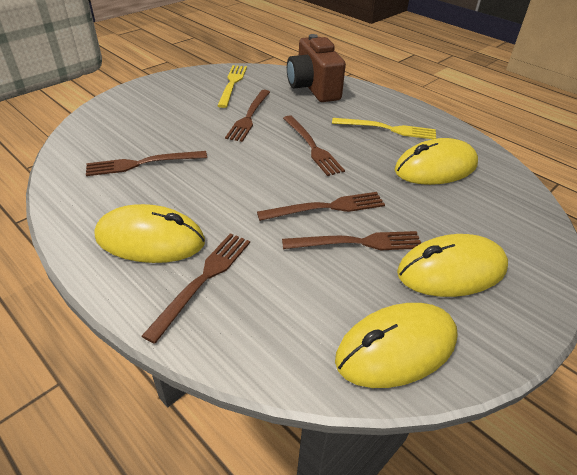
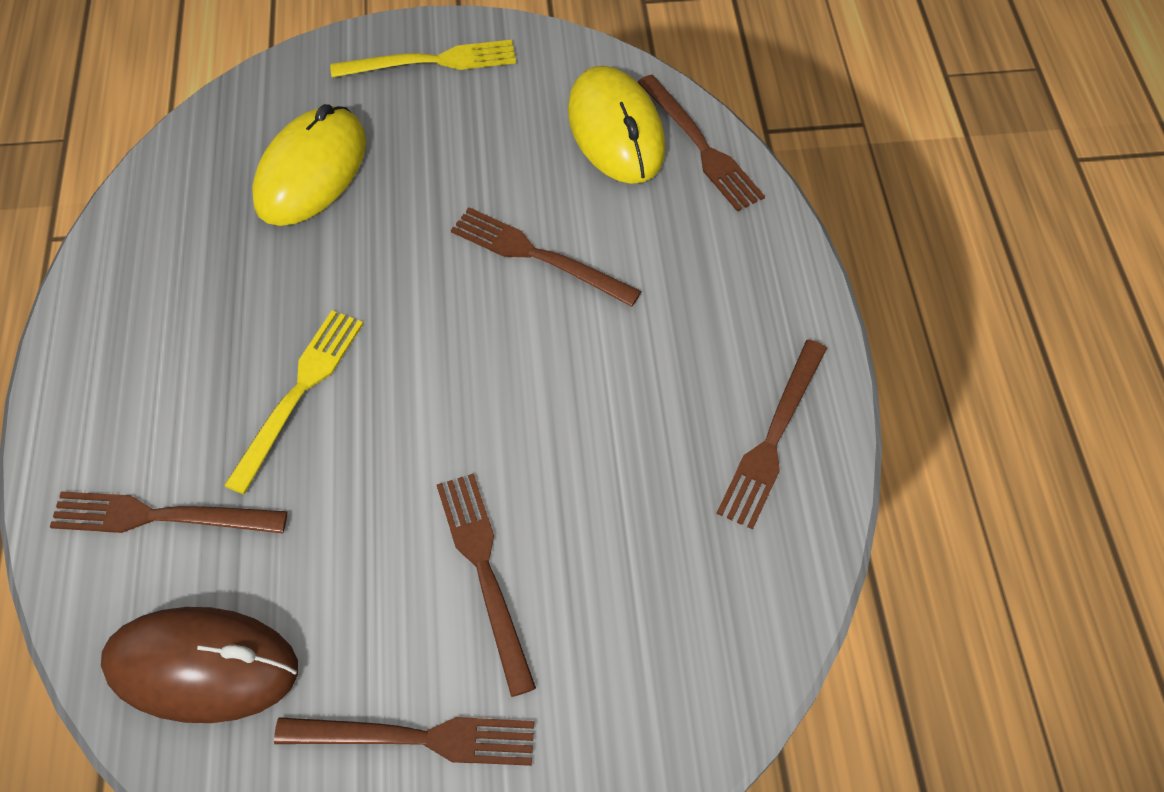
brown camera: [287,34,346,102] = 1 -> none = 0
brown mouse: none = 0 -> [101,607,298,723] = 1
yellow mouse: [94,204,205,263] [335,303,458,388] [395,138,478,185] [397,234,508,297] = 4 -> [252,104,366,226] [568,66,665,184] = 2

